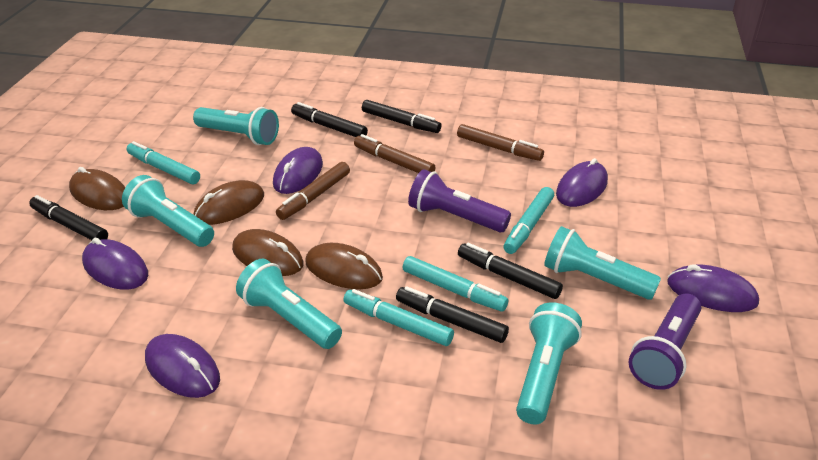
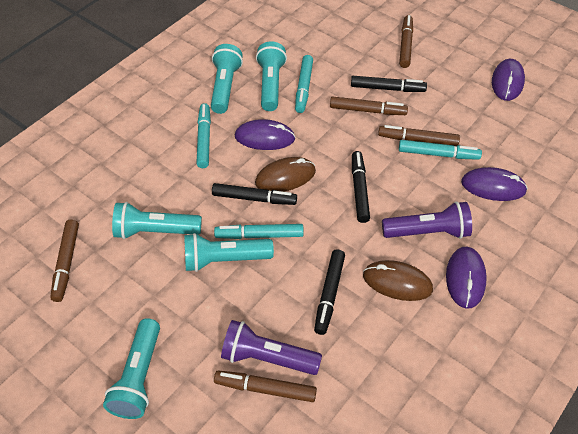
black marker: [29,195,108,240] [291,102,368,137] [362,100,442,133] [396,286,509,343] [458,243,563,299] = 5 -> [212,183,297,205] [314,249,345,335] [351,76,427,92] [352,151,370,223] = 4
brown marker: [276,162,350,220] [354,134,435,173] [457,124,544,161] = 3 -> [50,220,79,302] [214,371,317,402] [330,96,408,115] [378,125,460,146] [399,15,413,68] = 5
brown mouse: [69,167,125,210] [194,180,264,225] [232,229,304,276] [305,243,383,289] = 4 -> [255,157,316,192] [363,260,433,301] = 2
purple mouse: [82,238,148,290] [145,334,220,398] [273,147,323,194] [556,158,608,207] [667,264,759,312] = 5 -> [235,119,296,150] [446,247,487,309] [461,167,528,201] [492,59,525,101] = 4

